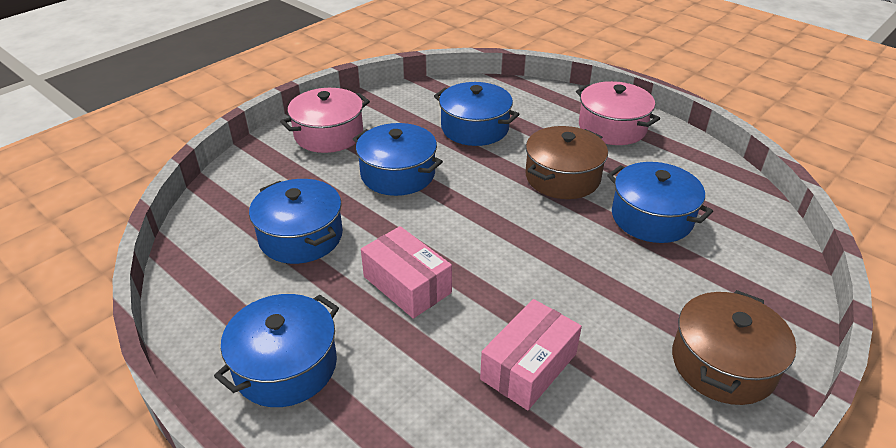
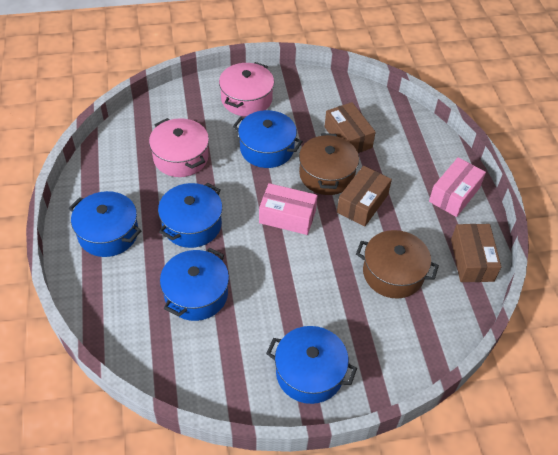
brown box: none = 0 -> [324,102,376,153] [337,166,392,227] [451,224,501,282] = 3

